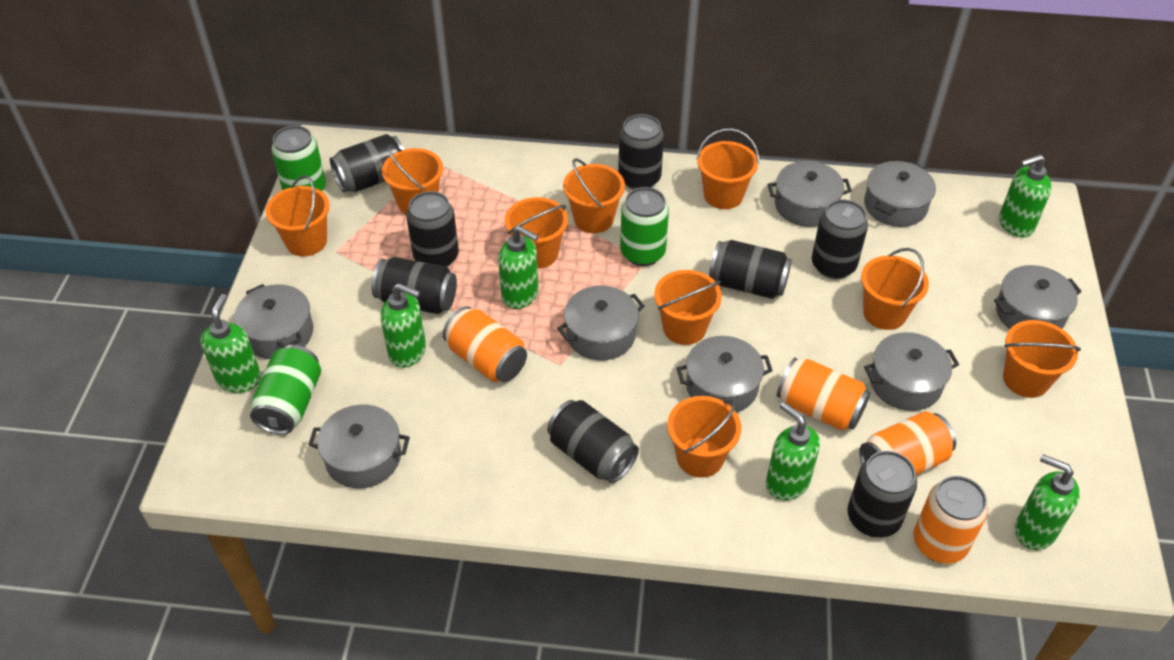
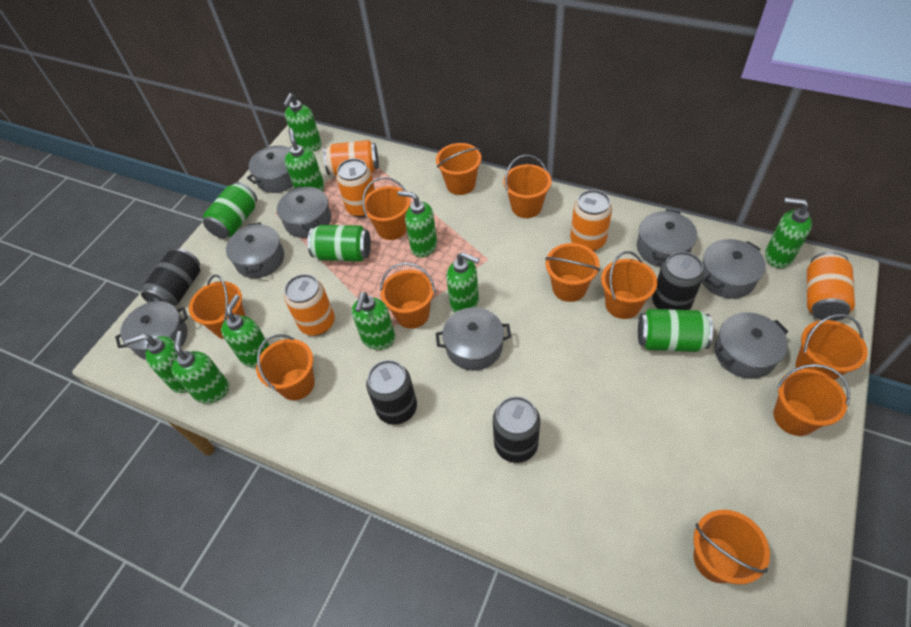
black can: [330,134,404,193] [371,257,457,314] [406,191,459,267] [547,400,639,483] [618,114,664,190] [709,240,792,299] [812,200,868,279] [847,451,917,538] = 8 -> [141,248,200,306] [366,360,417,425] [493,396,540,463] [652,252,704,310] = 4
green soap dispenser: [200,294,261,393] [380,283,426,368] [498,226,539,309] [766,402,820,500] [999,154,1052,238] [1015,454,1080,550] = 6 -> [125,334,187,393] [171,331,229,404] [221,295,270,368] [283,93,322,152] [285,128,325,191] [352,292,395,350] [398,191,437,257] [446,252,480,313] [765,198,812,268] = 9
orange bucket: [265,175,330,257] [382,145,443,215] [505,197,568,268] [563,158,625,233] [654,270,722,345] [667,396,741,478] [696,128,759,209] [861,248,929,330] [1003,320,1081,398] = 9 -> [189,275,245,339] [256,334,315,400] [362,177,410,240] [380,262,435,329] [436,143,482,195] [503,155,551,218] [545,243,600,302] [601,251,657,319] [694,510,770,584] [773,364,850,436] [796,314,868,380] = 11
orange can: [443,306,527,382] [777,357,870,431] [859,411,956,475] [913,476,988,564] = 4 -> [284,274,335,336] [323,140,379,177] [336,158,375,217] [570,190,612,251] [807,252,855,321] = 5

